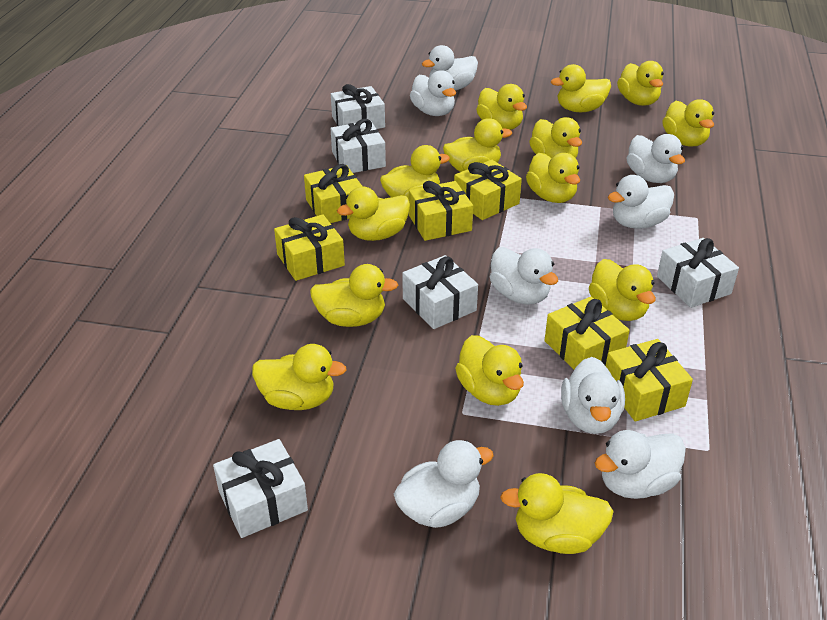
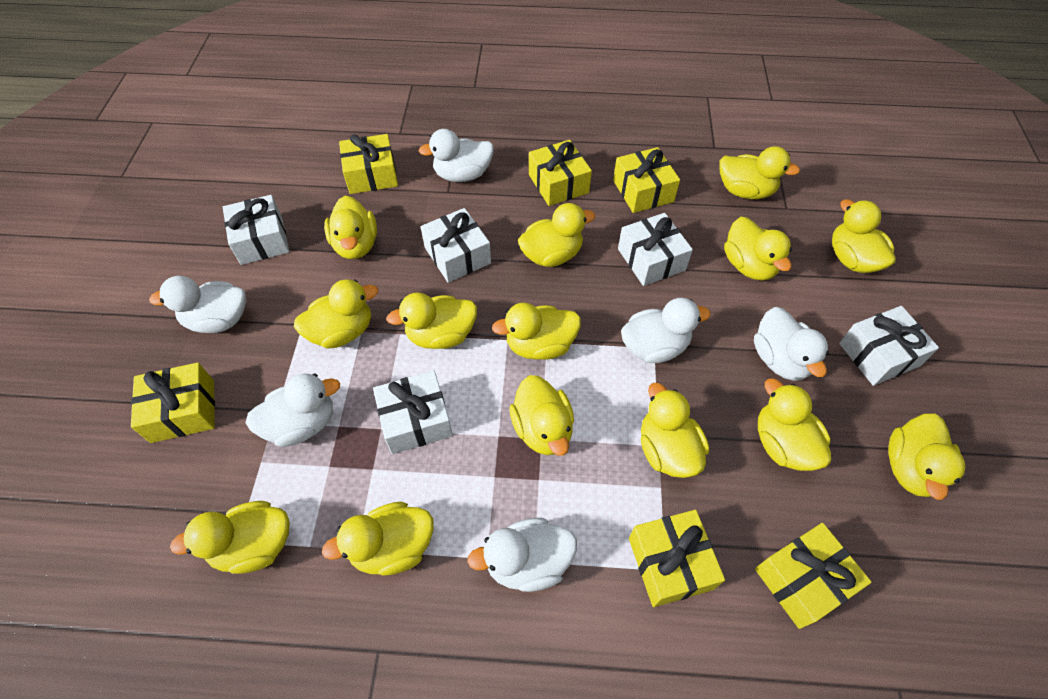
white duck: [394,440,494,528] [410,70,456,116] [422,45,478,90] [490,247,558,304] [561,357,625,434] [595,430,686,499] [608,175,674,229] [627,134,685,183] = 8 -> [149,276,247,333] [245,374,340,447] [419,129,494,182] [467,518,577,592] [621,298,711,363] [754,307,829,381] = 6

